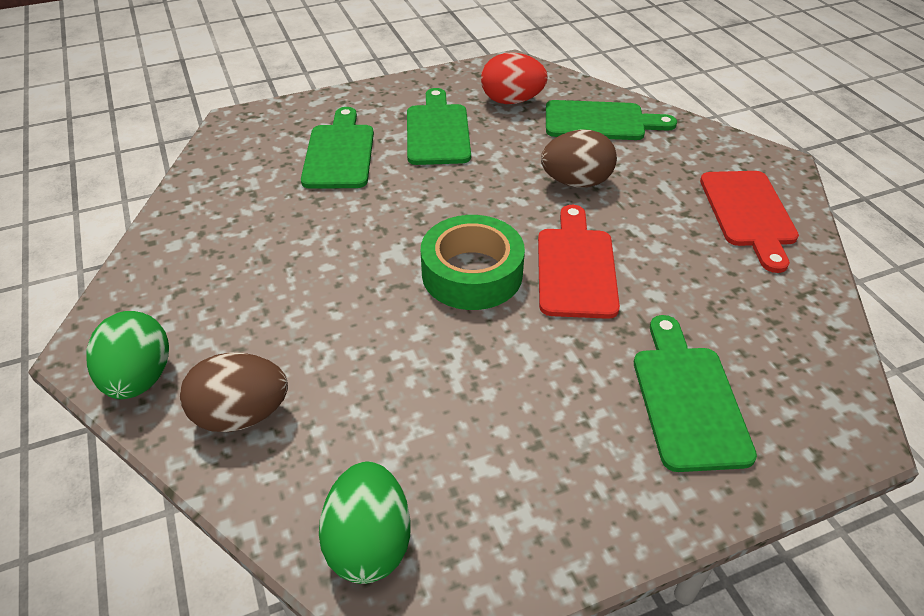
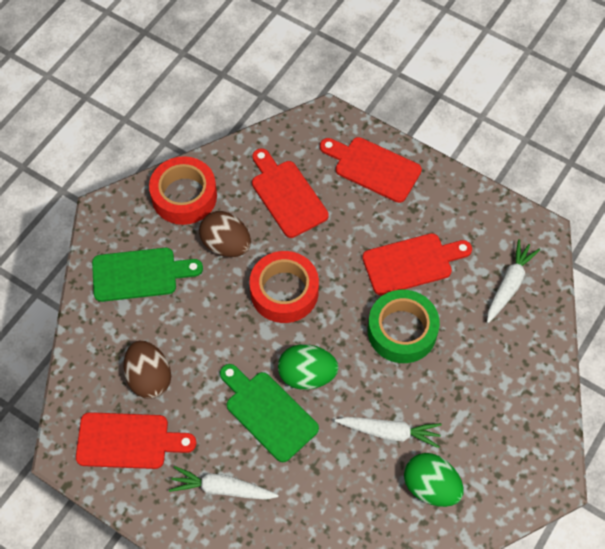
green cutting board: [301,107,374,189] [407,88,471,165] [546,100,677,140] [634,315,757,472] = 4 -> [92,248,203,302] [220,364,319,462] = 2
red cutting board: [538,205,620,319] [700,171,799,273] = 2 -> [76,412,197,469] [252,148,329,238] [320,137,422,203] [362,233,472,295] = 4
red egg: [481,52,548,104] = 1 -> none = 0
red tape: none = 0 -> [149,156,217,225] [249,251,319,323] = 2
white carrot: none = 0 -> [169,466,279,500] [335,417,442,448] [487,239,540,323] = 3

